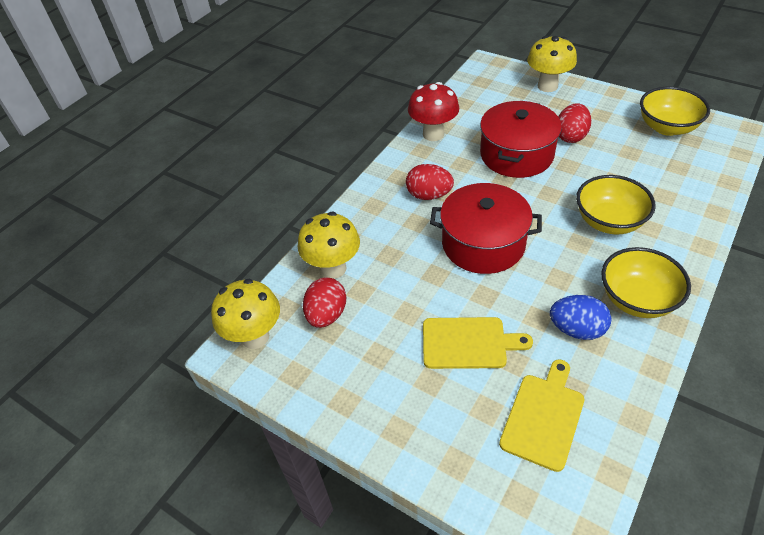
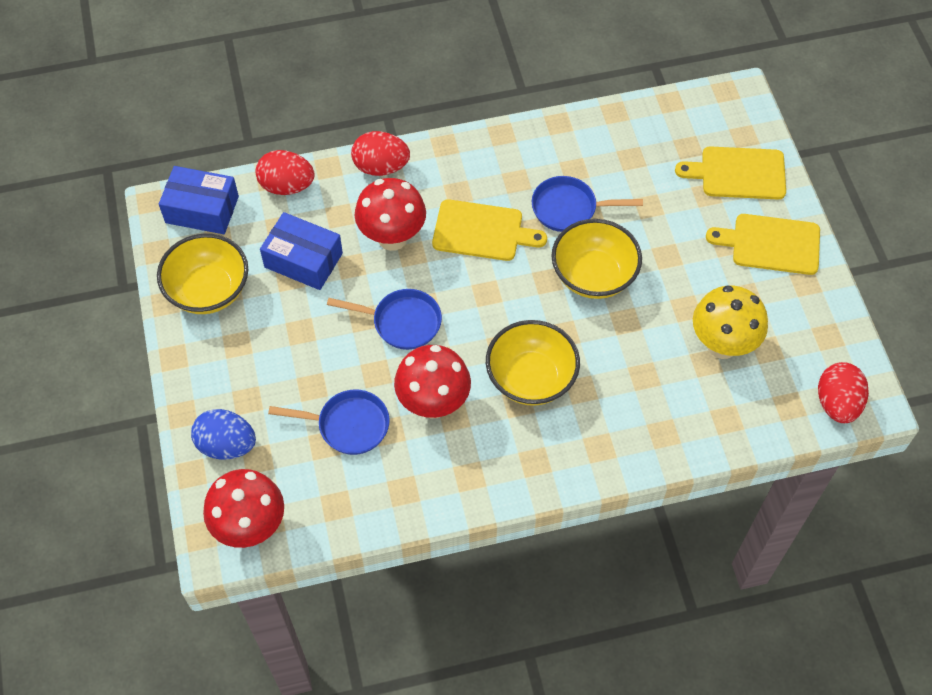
blue box: none = 0 -> [159,166,239,234] [260,212,343,290] = 2
blue pan: none = 0 -> [268,389,390,455] [327,289,442,350] [532,176,643,232] = 3
red mushroom: [408,82,459,141] = 1 -> [203,469,284,548] [355,178,426,251] [394,345,471,418] = 3
red pot: [430,183,542,274] [480,101,562,178] = 2 -> none = 0
yellow cutting board: [423,317,533,369] [499,359,584,472] = 2 -> [432,199,547,261] [675,146,786,200] [706,214,820,275] = 3
yellow mushroom: [211,279,280,349] [298,212,360,279] [527,36,577,92] = 3 -> [693,286,768,359] = 1

